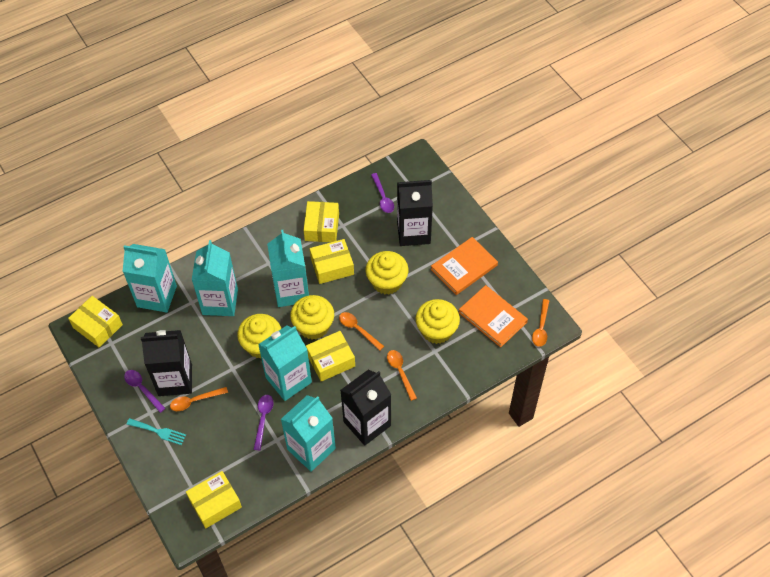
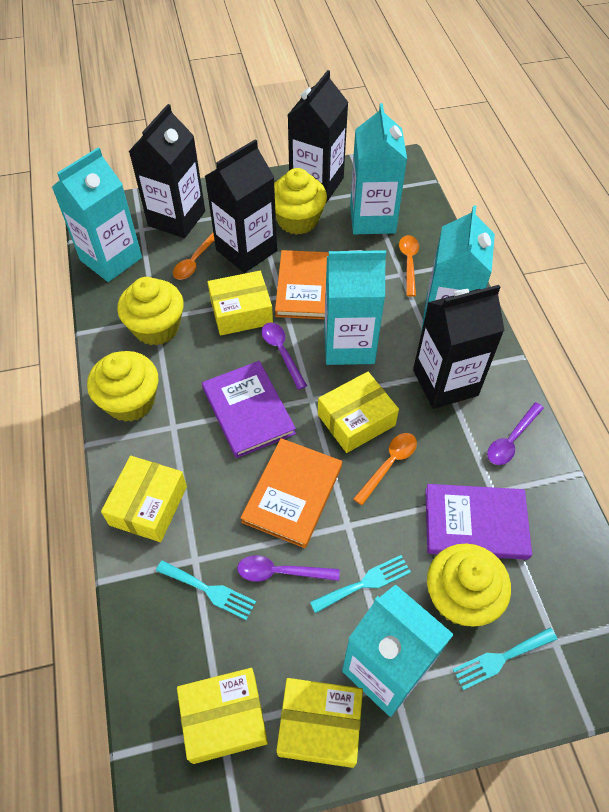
black carton: [141,330,192,396] [340,370,391,446] [397,180,433,246] = 3 -> [129,104,205,238] [205,139,277,273] [288,70,348,203] [413,285,505,409] = 4
orange spoon: [170,387,228,411] [339,312,384,351] [387,350,417,401] [532,299,550,347] = 4 -> [173,233,215,280] [353,433,417,505] [399,235,419,297] = 3
purple book: none = 0 -> [202,361,296,458] [425,484,532,560] = 2
turquoise fork: [126,418,186,445] = 1 -> [156,560,256,620] [310,555,411,613] [452,628,557,690] = 3

